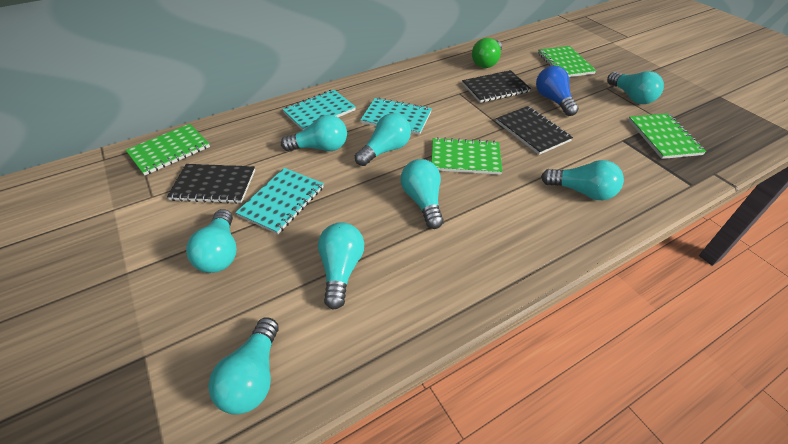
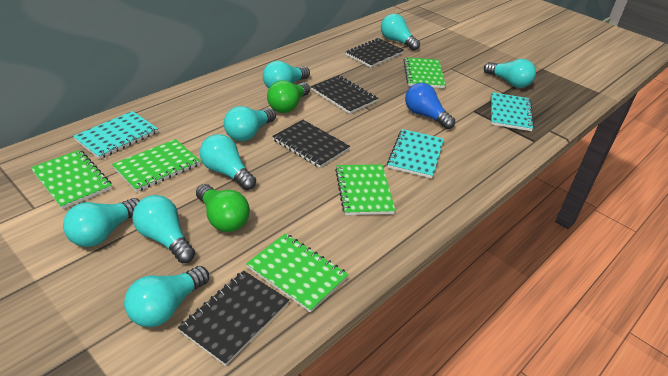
black notebook: [167,164,255,204] [462,70,531,103] [496,106,573,155] = 3 -> [178,271,289,366] [272,120,350,168] [311,75,378,114] [346,38,404,67] = 4
green light bulb: [472,38,502,68] = 1 -> [196,184,250,232] [267,80,310,113] = 2
green notebook: [126,124,210,175] [431,137,502,175] [538,46,597,77] [628,113,706,159] = 4 -> [31,150,112,209] [112,139,200,192] [246,233,349,313] [335,164,396,215] [403,57,446,88] = 5

